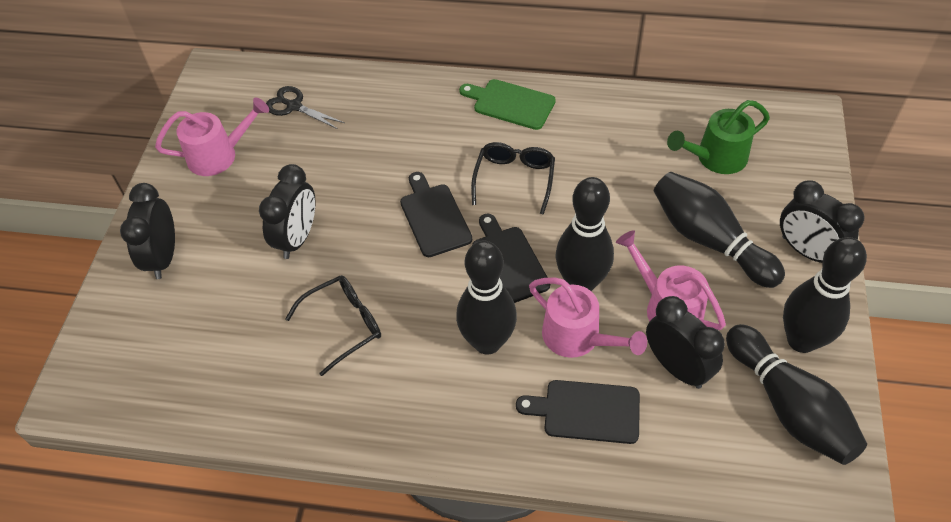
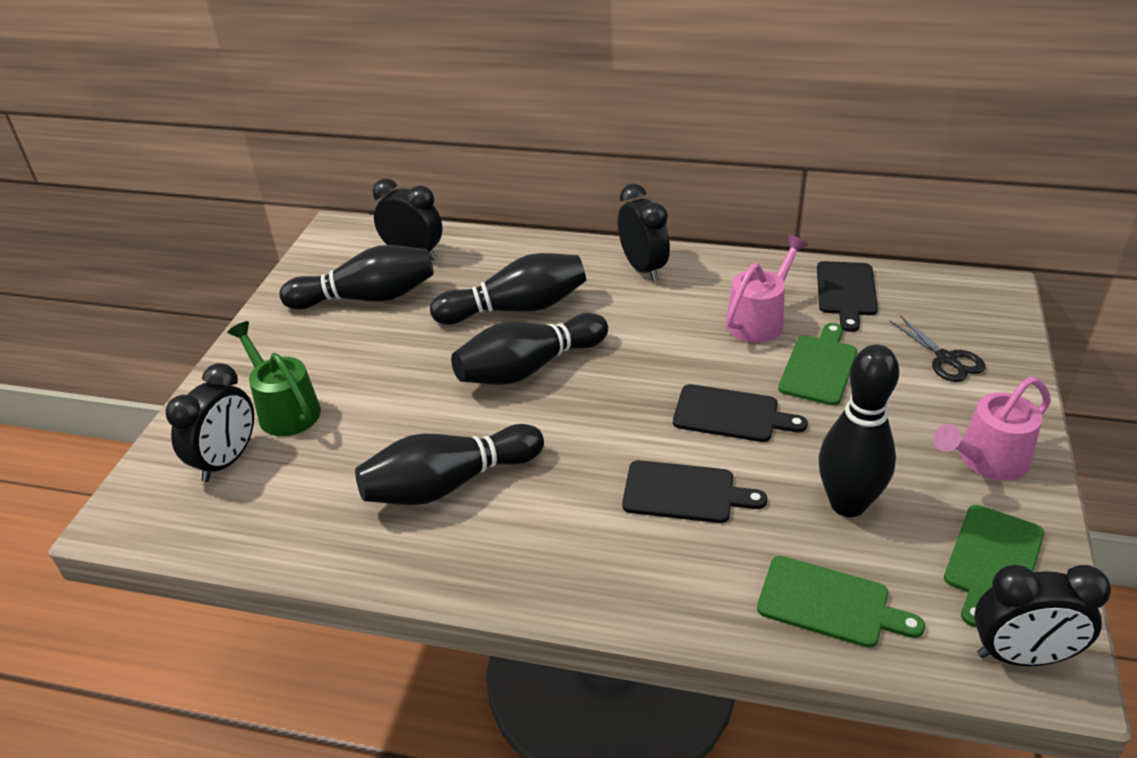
black glasses: [285,275,381,376] [471,142,555,215] = 2 -> none = 0
green cutting board: [459,79,556,130] = 1 -> [757,556,925,648] [778,323,857,405] [944,505,1044,628] = 3
pink watering can: [155,97,269,176] [529,277,647,358] [616,230,726,330] = 3 -> [726,235,808,343] [933,377,1051,480] = 2

